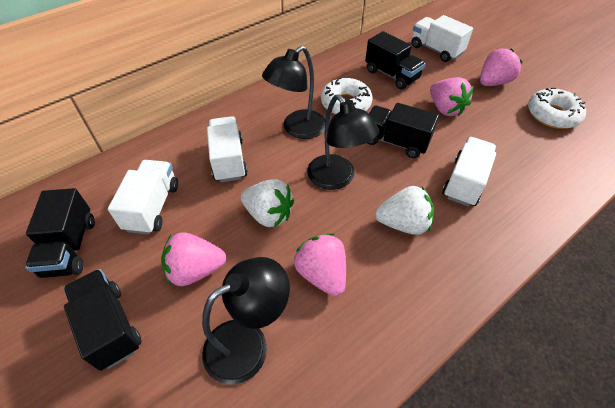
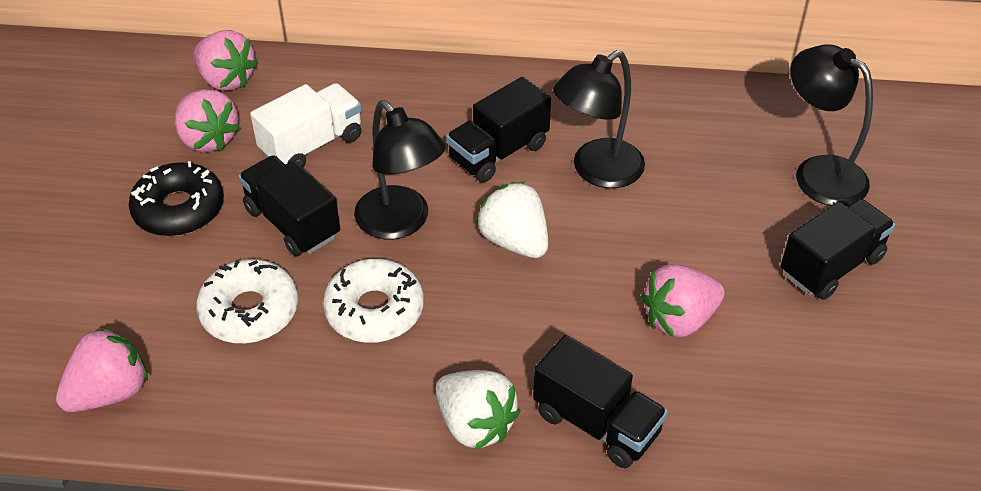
black donut: none = 0 -> [129,161,224,236] = 1
white truck: [108,160,178,234] [207,116,248,182] [411,15,473,62] [442,137,496,206] = 4 -> [250,83,362,168] = 1

